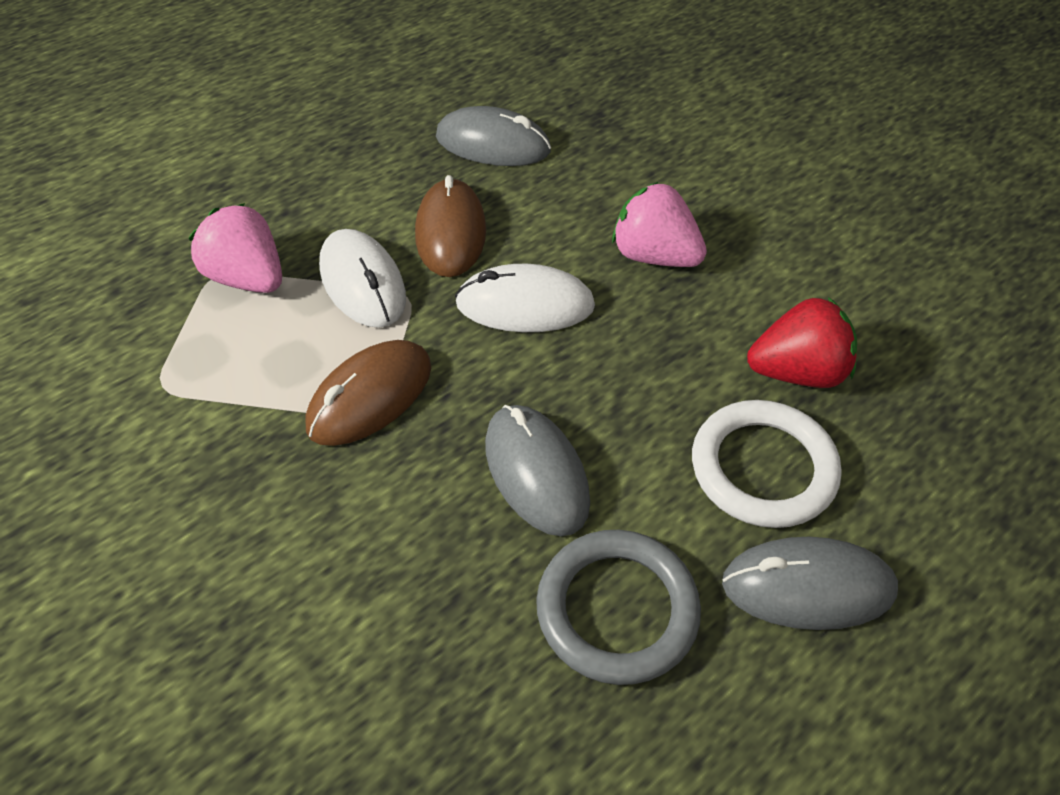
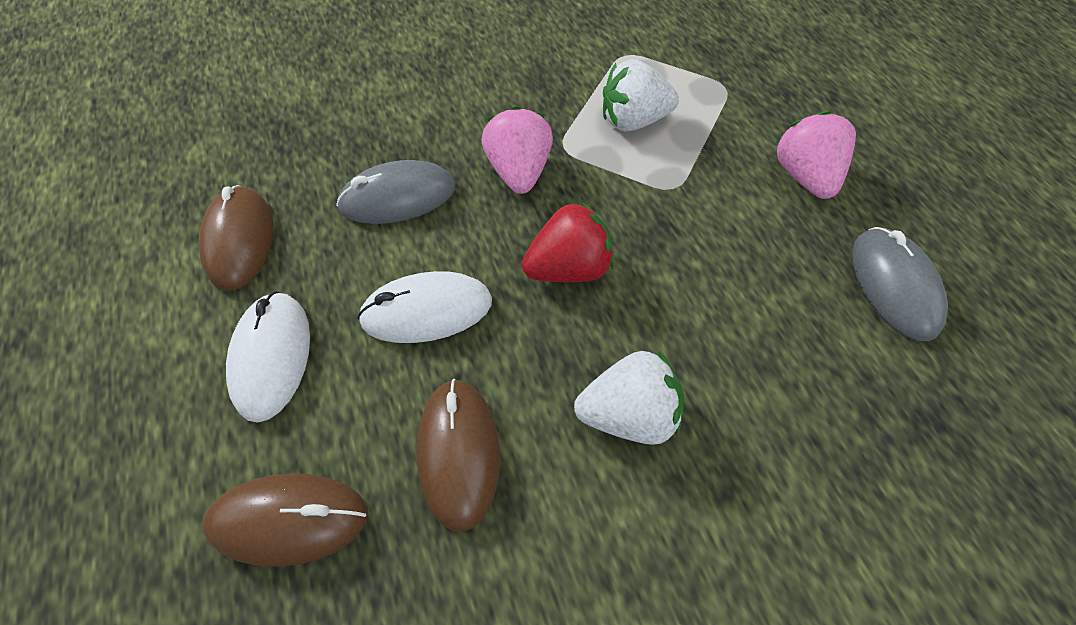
brown mouse: [306,340,431,446] [415,175,486,277] = 2 -> [198,185,273,291] [203,473,367,567] [416,379,500,532] = 3
grey mouse: [436,106,551,166] [485,405,590,536] [722,537,898,630] = 3 -> [336,160,455,224] [852,227,948,341] = 2
grey ring: [536,530,701,685] = 1 -> none = 0
white ring: [692,400,842,528] = 1 -> none = 0
white strawberry: none = 0 -> [574,351,684,445] [603,59,679,131] = 2

